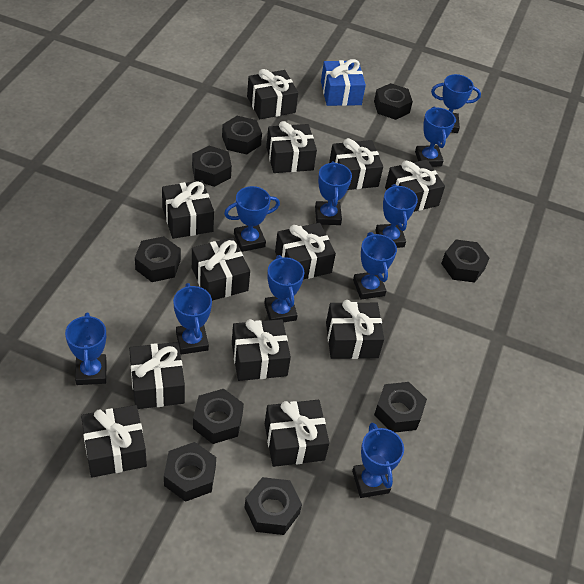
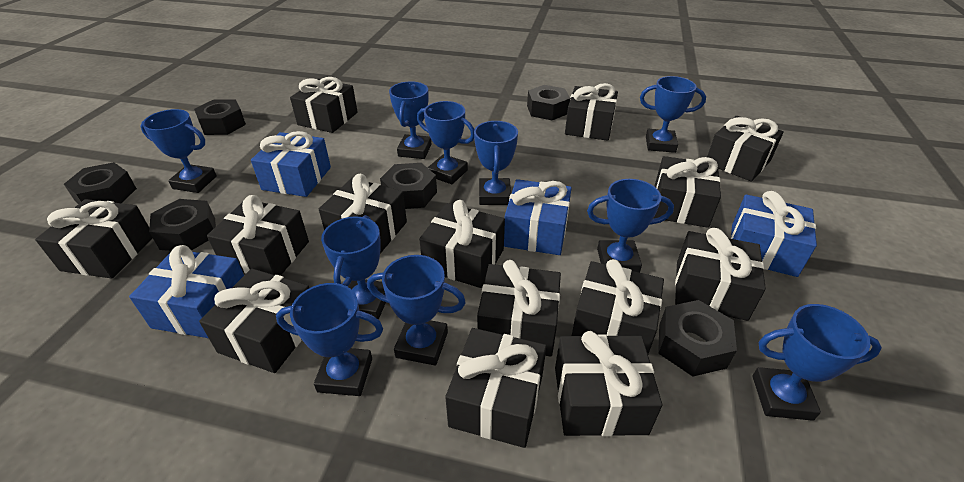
black gift: [81,405,147,478] [129,342,185,409] [162,180,214,239] [192,237,250,301] [232,319,291,381] [247,69,298,119] [265,400,330,467] [266,121,317,173] [275,223,336,280] [326,300,384,359] [329,138,383,190] [385,160,445,212] = 12 -> [35,199,153,279] [199,269,309,373] [207,195,309,276] [290,77,358,133] [319,174,407,254] [419,200,505,288] [445,328,546,448] [477,260,561,357] [555,331,662,436] [565,83,618,141] [572,259,664,354] [654,156,721,228] [675,228,766,321] [707,116,784,182] = 14
black nut: [135,236,181,282] [164,442,216,502] [192,146,232,187] [193,389,244,444] [222,116,262,155] [244,477,302,535] [374,83,413,120] [374,382,427,432] [441,240,489,283] = 9 -> [64,162,137,204] [149,199,216,251] [194,99,246,135] [380,163,437,209] [527,85,570,120] [658,300,737,377] = 6
blue gift: [321,59,366,106] = 1 -> [129,245,244,338] [251,131,331,197] [504,179,572,255] [730,191,817,277] = 4

